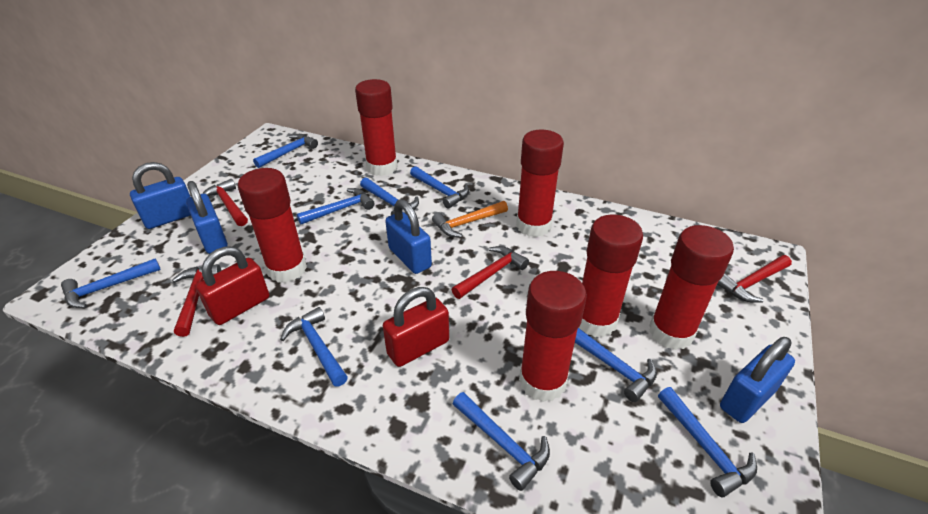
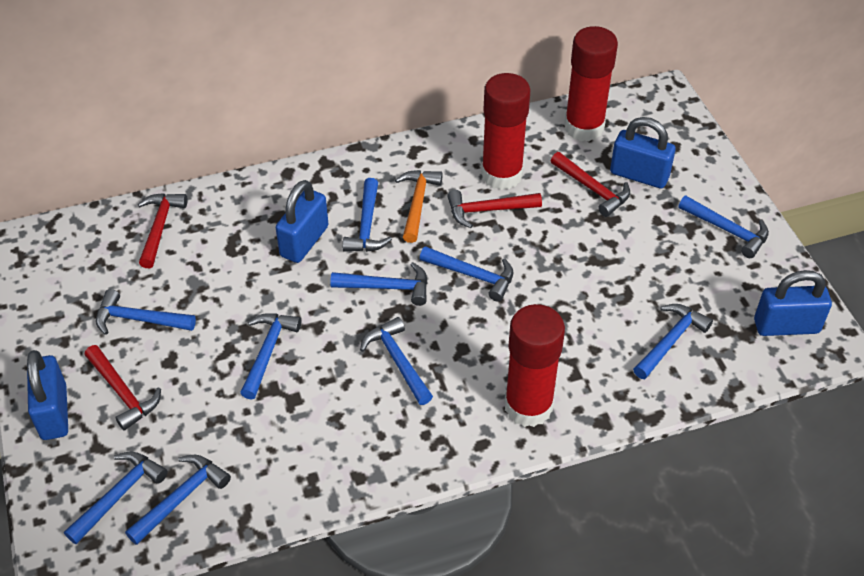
blue hammer: [61,258,161,308] [253,134,318,168] [280,307,348,387] [297,188,375,225] [360,177,419,215] [410,166,469,209] [453,392,550,491] [575,328,657,402] [658,387,757,497] = 9 -> [64,452,168,544] [96,289,196,335] [125,455,231,545] [240,313,301,400] [330,262,428,306] [343,178,392,252] [360,317,433,405] [420,246,513,302] [633,304,713,379] [679,196,769,258] = 10
red glue stick: [238,168,307,283] [355,79,398,176] [516,129,564,237] [519,271,587,402] [579,214,643,337] [649,225,734,350] = 6 -> [481,73,530,190] [505,304,565,427] [564,26,618,141] = 3
red padlock: [196,246,269,325] [383,287,449,367] = 2 -> none = 0

